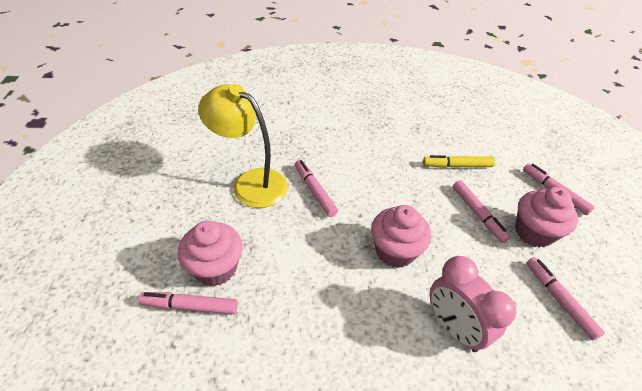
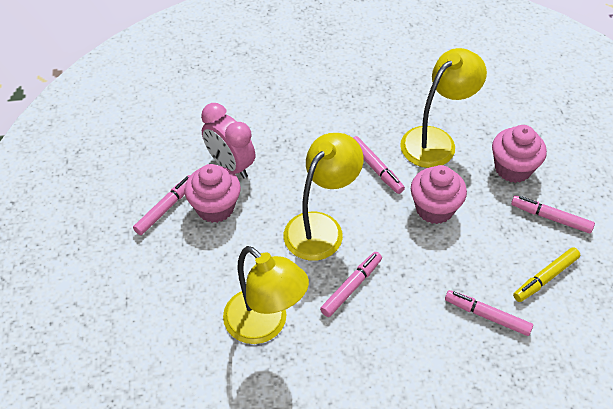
yellow lamp: [198,84,288,208] = 1 -> [223,246,309,344] [284,133,363,261] [400,48,487,168] = 3

